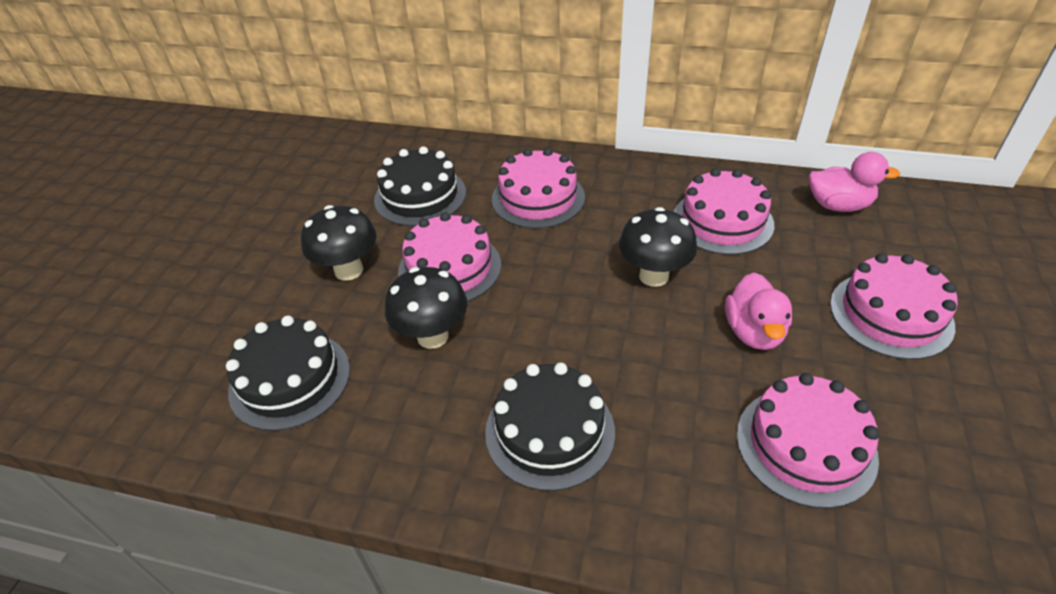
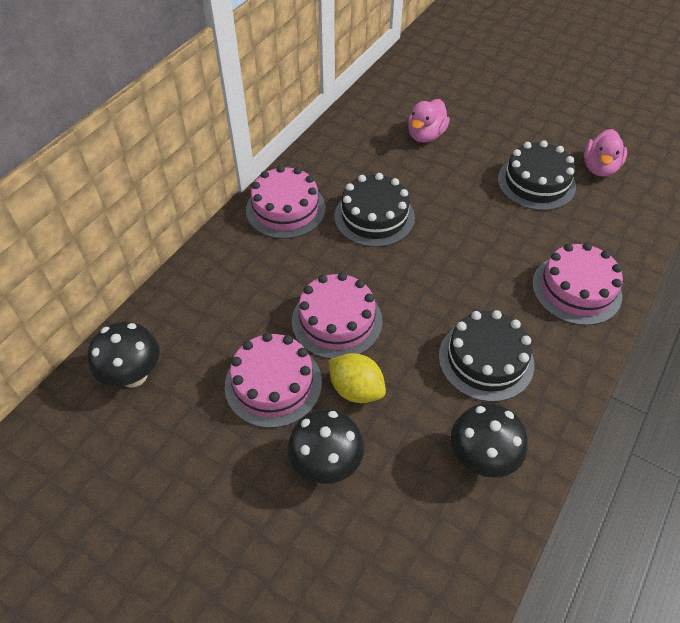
pink cake: [398,212,501,302] [492,148,585,228] [674,168,774,255] [737,373,879,508] [830,253,958,360] = 5 -> [225,333,322,428] [246,166,326,239] [292,272,383,359] [532,243,623,325] = 4
yellow lemon: none = 0 -> [329,353,386,403] = 1

